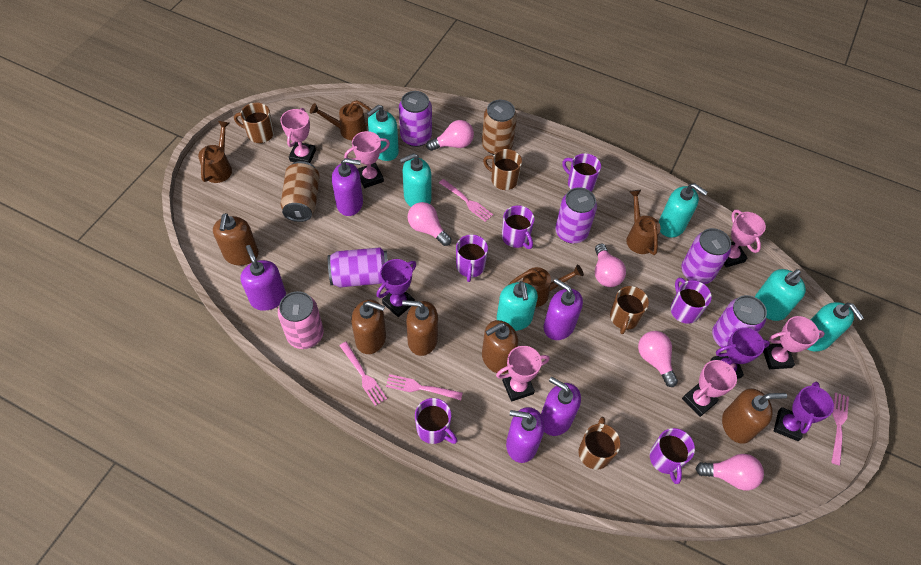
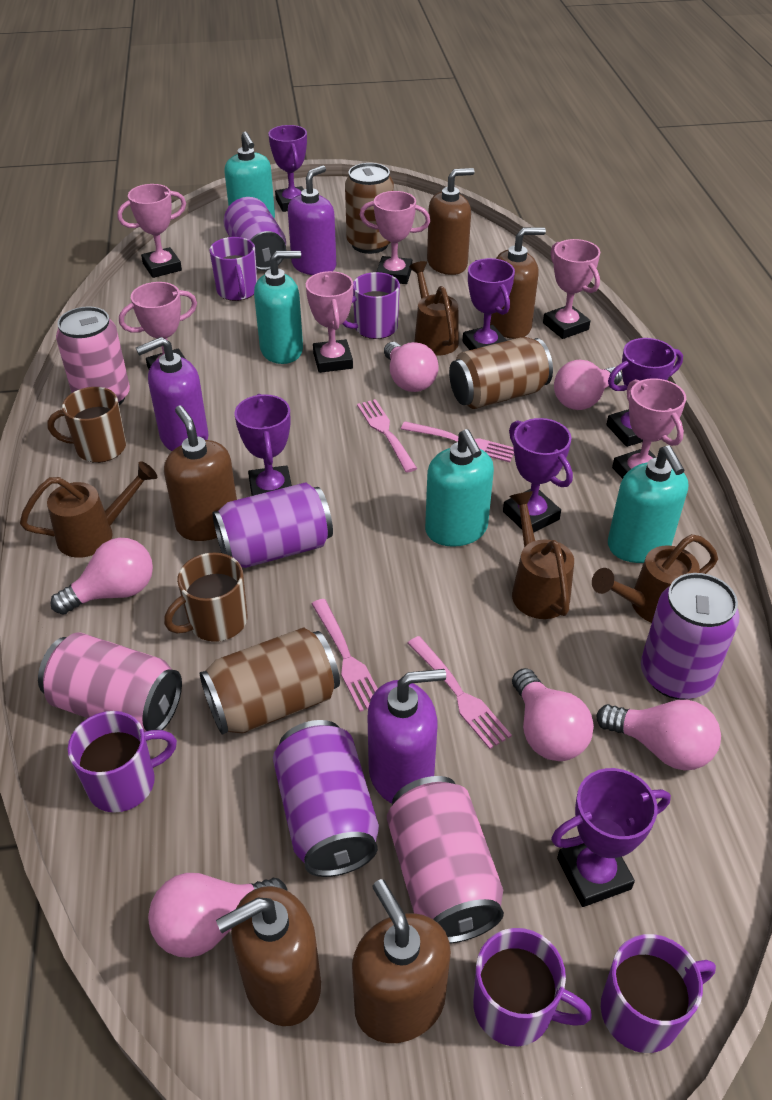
brown can: [280,161,320,222] [482,100,517,155] = 2 -> [200,627,340,735] [345,163,394,254] [449,337,553,409] = 3
brown mug: [234,102,274,143] [483,149,522,190] [579,417,621,470] [610,286,649,334] = 4 -> [47,387,126,463] [164,552,247,642] = 2
pink can: [278,291,324,349] = 1 -> [38,632,182,732] [56,306,130,405] [387,776,504,944] = 3
pink light bulb: [407,202,451,246] [426,120,474,151] [595,244,626,287] [638,331,678,387] [696,454,764,491] = 5 -> [50,538,153,615] [148,873,288,958] [384,342,439,392] [512,668,594,761] [554,359,622,410] [596,700,721,770] = 6
purple can: [328,247,388,288] [399,91,432,147] [555,187,597,244] [682,228,731,284] [712,295,767,350] = 5 -> [213,483,333,568] [224,197,286,271] [273,720,379,877] [641,573,740,699] = 4
purple mug: [415,398,457,444] [456,235,488,282] [502,205,534,249] [562,153,601,191] [650,428,695,484] [670,278,712,324] = 6 -> [68,711,177,812] [209,237,257,301] [342,272,400,339] [473,928,592,1046] [601,934,716,1053] = 5
purple soap dispenser: [240,245,286,311] [332,158,363,216] [506,407,544,463] [541,377,581,436] [544,278,583,340] = 5 -> [136,337,209,451] [288,165,336,275] [367,669,446,803] = 3
purple trophy: [376,259,416,317] [710,327,770,379] [774,381,834,441] = 3 -> [235,394,292,496] [268,125,307,212] [463,258,515,350] [503,418,573,533] [551,768,671,907] [606,338,683,447] = 6
turquoise soap dispenser: [367,105,399,161] [400,153,432,207] [497,281,538,331] [659,183,708,238] [755,269,806,321] [807,302,864,352] = 6 -> [224,131,275,218] [254,251,303,364] [425,429,494,547] [608,446,688,563] = 4

